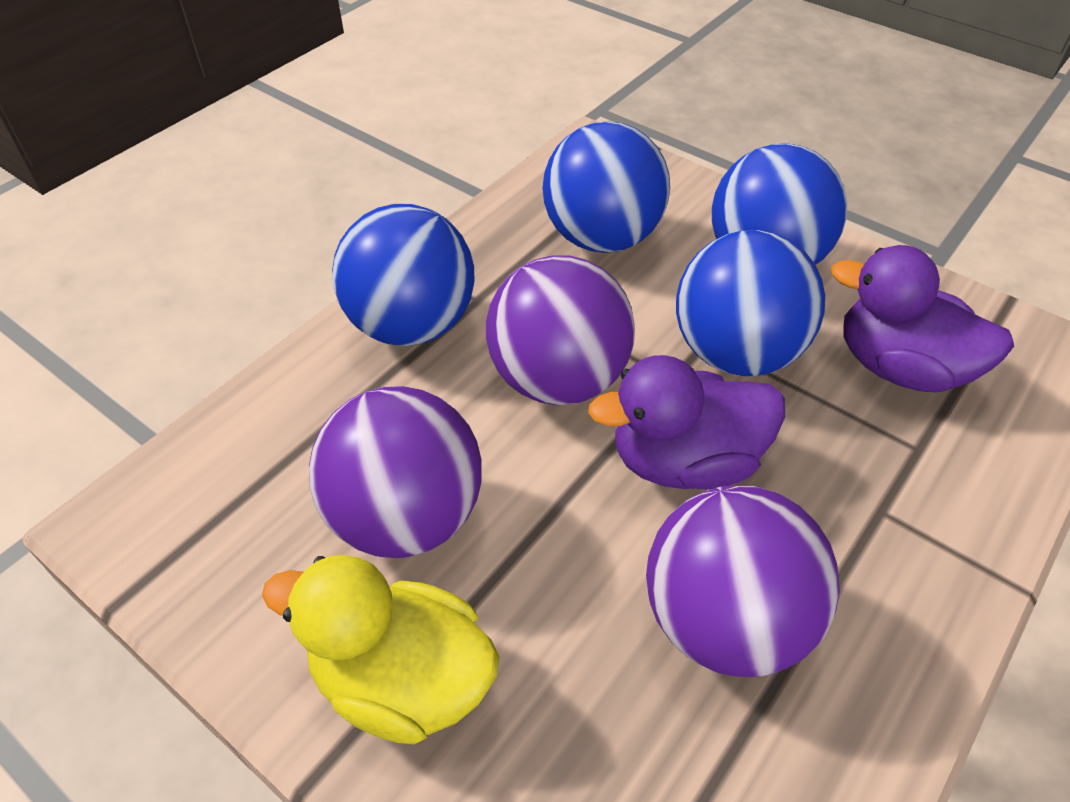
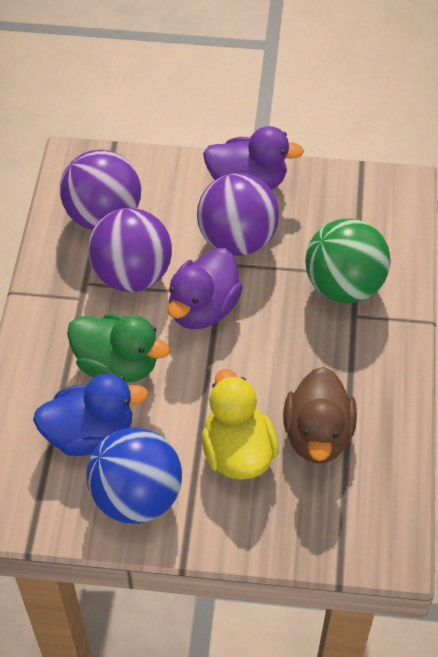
blue ball: [332,204,474,346] [543,121,670,253] [676,230,825,376] [712,143,847,265] = 4 -> [87,428,182,524] = 1
blue duck: none = 0 -> [33,374,148,456] = 1
brown duck: none = 0 -> [283,367,357,464] = 1
green ball: none = 0 -> [305,218,390,303] = 1
green duck: none = 0 -> [67,314,170,383] = 1

